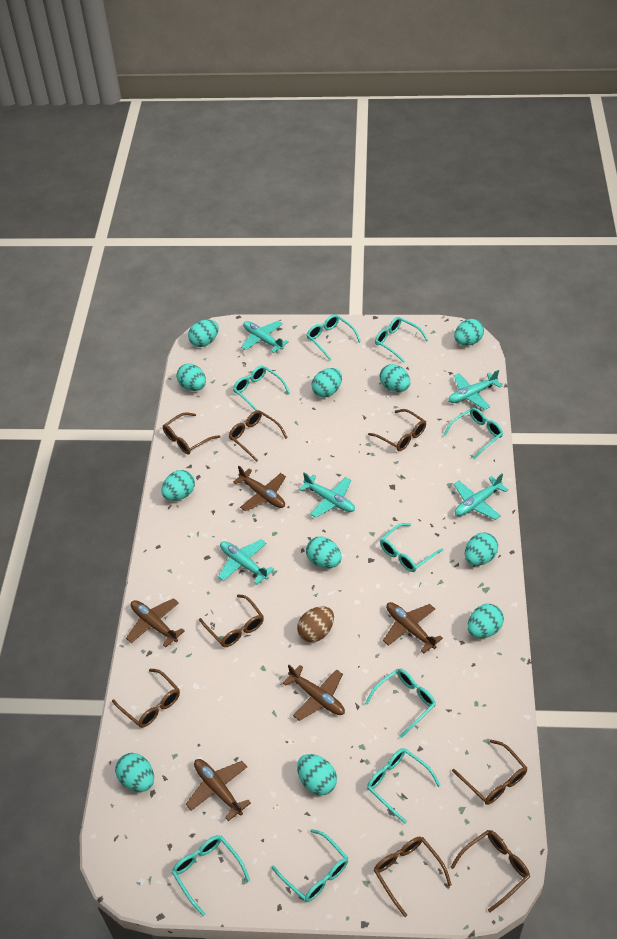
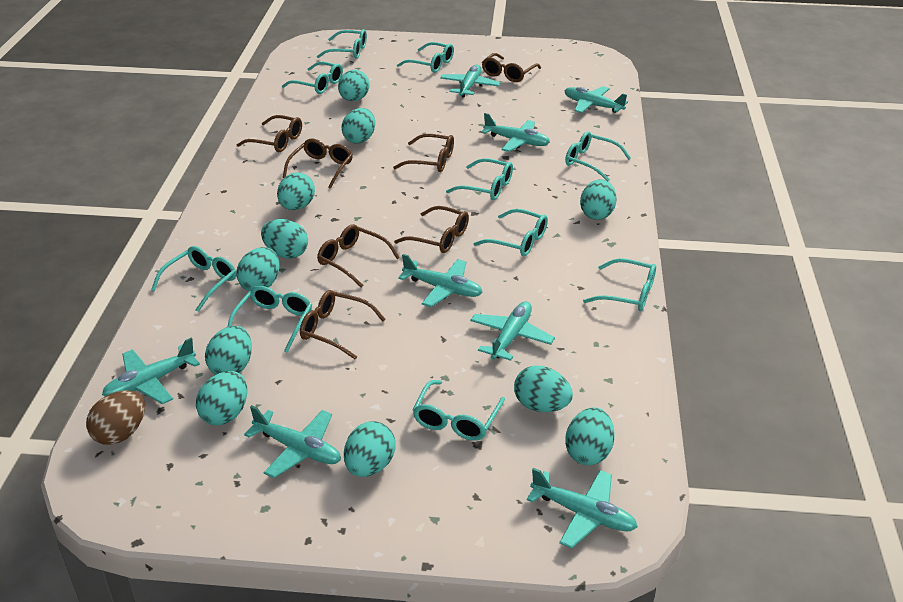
brown glasses: [112,669,180,728] [163,412,221,454] [199,594,264,647] [229,410,288,462] [368,409,426,451] [374,837,452,917] [451,830,530,912] [452,740,527,805] = 8 -> [237,115,302,152] [283,138,353,189] [300,290,385,359] [317,224,400,287] [393,134,454,172] [394,206,469,253] [482,53,541,82] = 7
brown plane: [126,598,184,648] [186,759,251,821] [233,466,286,511] [283,665,345,721] [383,602,443,653] = 5 -> none = 0
turquoise glasses: [172,835,250,916] [233,365,290,411] [272,829,348,902] [307,314,361,360] [365,669,436,738] [367,748,441,824] [375,317,429,363] [380,523,444,572] [444,408,503,459] = 9 -> [151,246,236,312] [228,286,312,353] [282,61,343,94] [317,29,367,59] [397,42,454,73] [413,380,505,441] [446,158,513,200] [473,209,548,256] [565,131,631,182] [583,258,656,311] = 10
turquoise plane: [218,539,274,584] [241,321,289,353] [299,472,355,518] [448,370,502,410] [454,473,508,520] = 5 -> [102,338,200,404] [244,405,341,478] [398,254,483,307] [440,65,500,97] [470,301,555,361] [481,113,550,152] [527,468,638,548] [564,86,628,113] = 8

